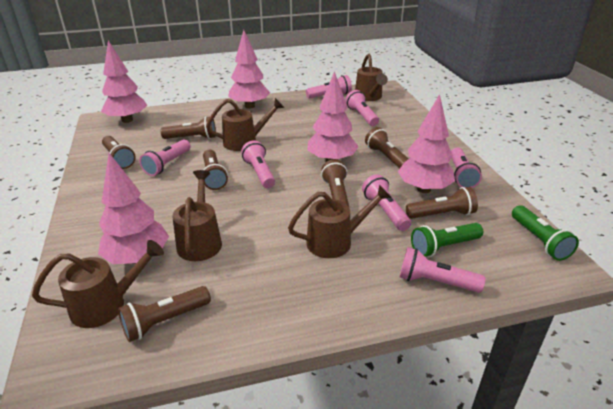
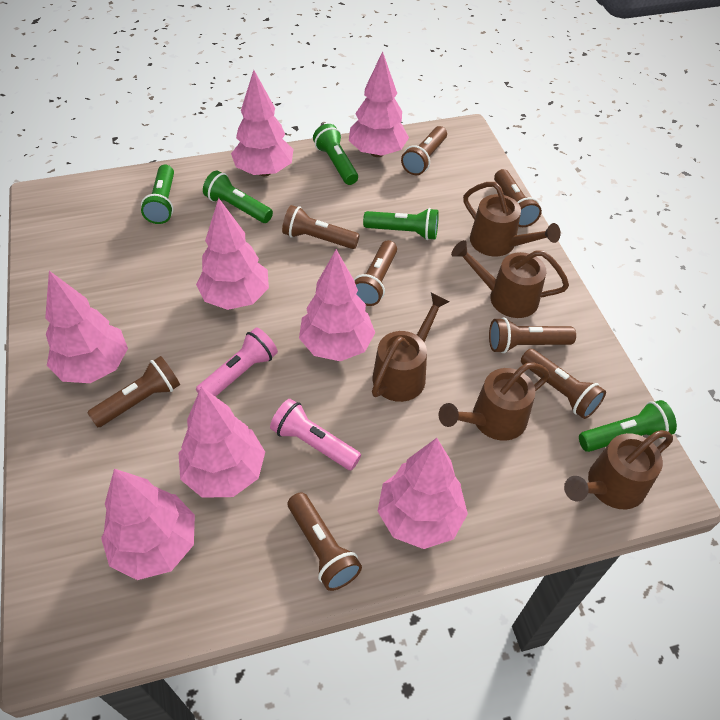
brown flashlight: [102,136,136,169] [118,286,211,342] [161,116,216,139] [203,150,228,190] [321,159,349,207] [365,127,408,168] [406,187,478,219] = 7 -> [87,356,180,427] [282,205,360,249] [288,492,362,591] [354,240,397,306] [401,126,447,175] [489,317,576,353] [494,169,542,227] [521,349,606,419] = 8
green flashlight: [411,223,483,257] [512,205,579,261] = 2 -> [141,165,174,224] [203,171,273,223] [313,124,358,185] [363,208,439,240] [579,400,677,452] = 5
pink flashlight: [139,139,191,176] [241,140,275,188] [306,75,352,99] [346,90,379,126] [362,174,411,231] [400,247,485,293] [451,148,482,188] = 7 -> [196,328,278,397] [270,399,361,470] = 2
pink tree: [98,153,169,264] [101,40,147,123] [228,30,270,109] [307,71,359,162] [398,94,455,193] = 5 -> [45,271,128,383] [101,469,195,580] [179,387,265,498] [196,198,269,310] [231,70,294,176] [299,249,375,361] [349,51,409,157] [377,438,468,549] = 8

